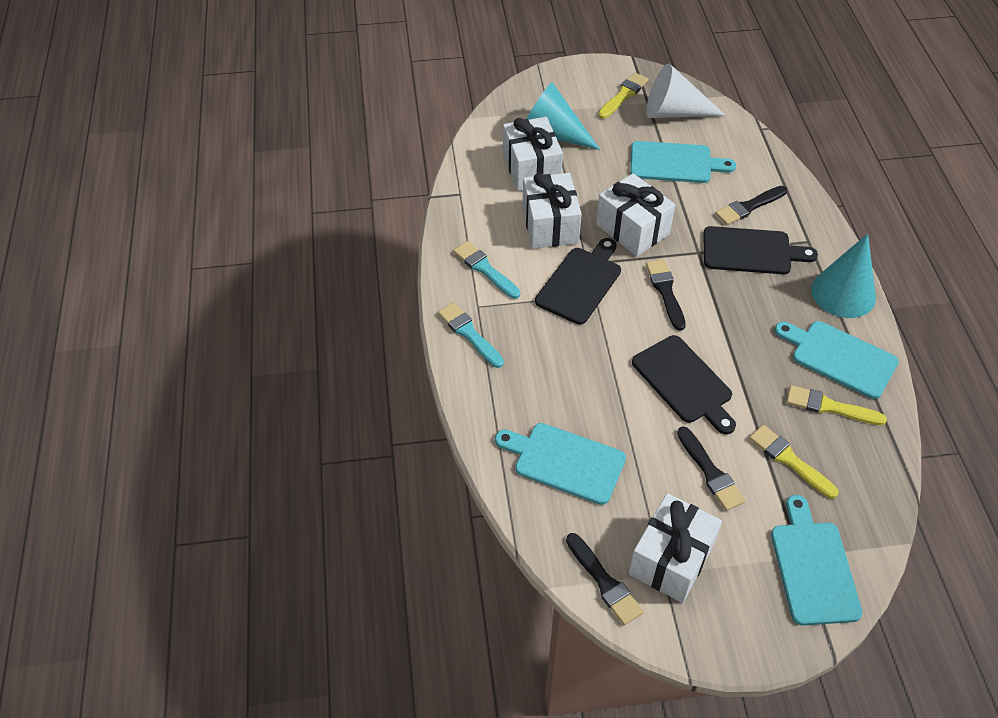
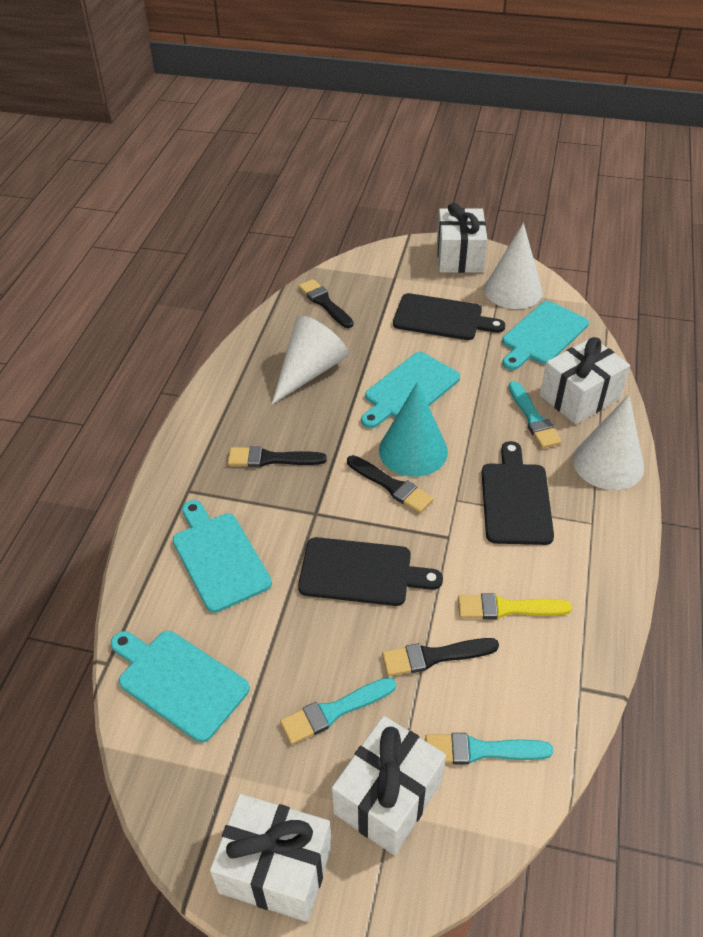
turquoise brush: [438,302,504,368] [453,241,520,299] = 2 -> [280,677,396,744] [425,733,553,764] [508,381,562,448] = 3
turquoise cone: [526,82,600,150] [811,233,876,318] = 2 -> [379,382,448,477] = 1
white cone: [646,64,726,118] = 1 -> [272,316,349,404] [484,223,543,309] [573,395,644,490] = 3
yellow brush: [598,73,649,119] [749,425,839,499] [786,385,887,425] = 3 -> [458,593,572,619] = 1

